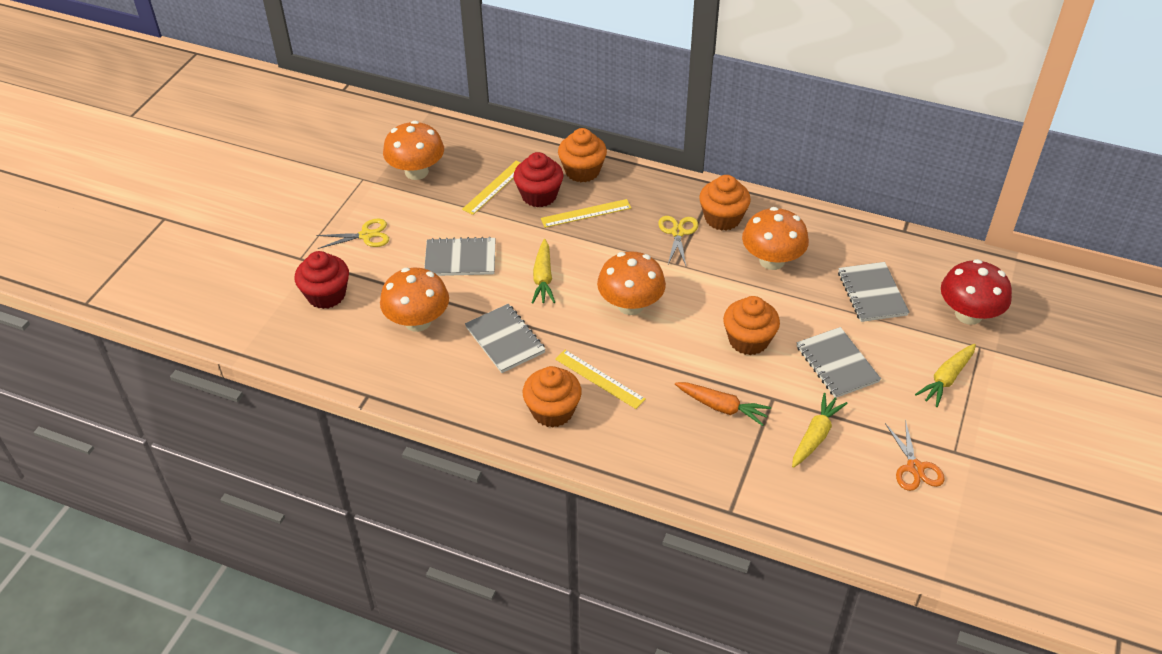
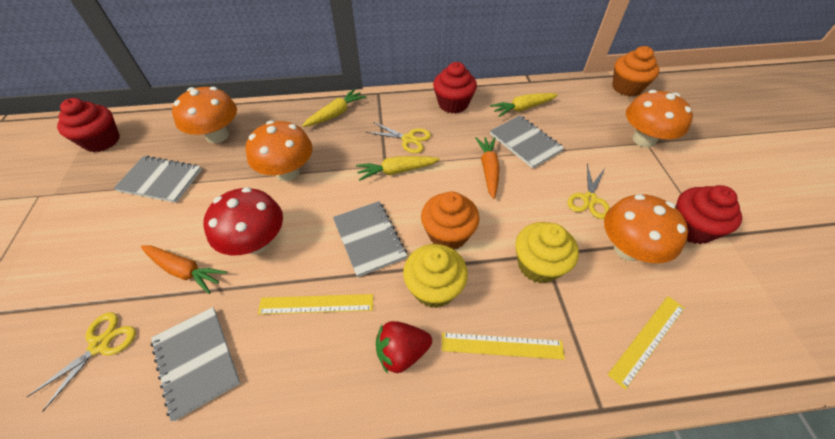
orange carrot: [675,382,771,426] = 1 -> [141,245,227,294] [475,137,500,199] = 2
orange cupcake: [523,366,582,428] [558,128,607,182] [699,175,751,231] [723,296,780,355] = 4 -> [421,191,479,249] [612,46,659,97] = 2
orange scissors: [885,419,945,491] = 1 -> none = 0
red cupcake: [295,251,349,309] [513,152,563,207] = 2 -> [57,98,120,152] [433,62,477,114] [675,185,742,244] = 3
red strawberry: none = 0 -> [376,321,432,373] = 1
yellow cupcake: none = 0 -> [403,244,468,308] [516,222,579,283] = 2
yellow scissors: [316,219,389,249] [658,216,698,266] = 2 -> [27,313,136,412] [366,122,431,153] [567,164,610,219] = 3

